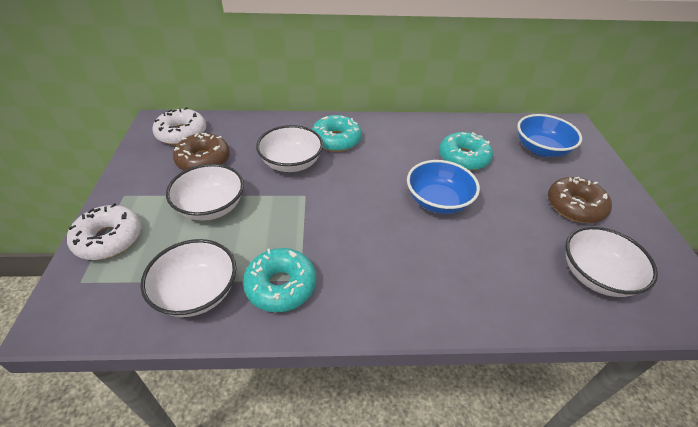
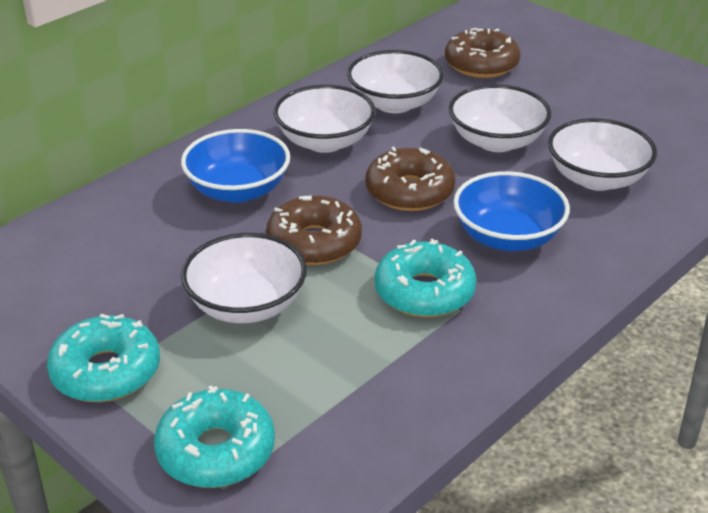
brown donut: [173,133,230,170] [548,177,612,223] = 2 -> [266,195,362,265] [365,147,455,211] [445,28,521,78] = 3
white bowl: [141,239,237,317] [166,164,244,221] [256,125,323,172] [565,226,658,297] = 4 -> [181,233,307,323] [273,85,376,153] [347,50,444,113] [449,84,551,152] [548,118,657,191] = 5
white donut: [67,203,141,260] [152,107,206,145] = 2 -> none = 0

